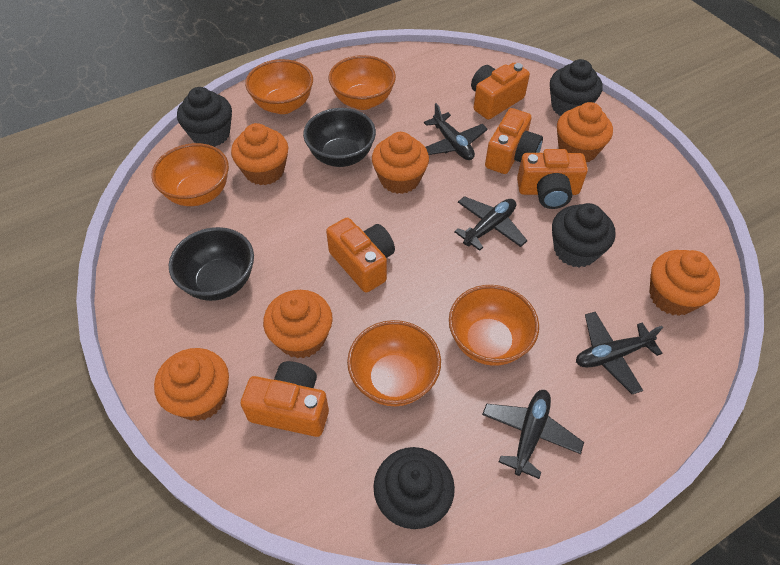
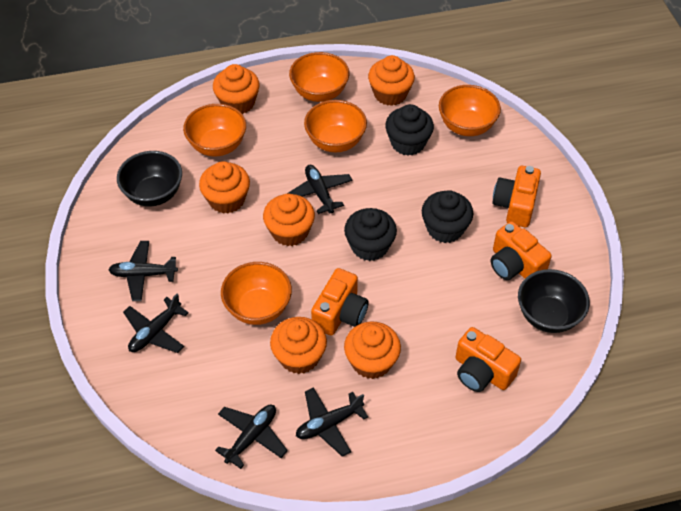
black cupcake: [177,87,232,147] [373,447,455,529] [550,59,603,116] [552,203,615,268] = 4 -> [344,208,397,261] [385,104,434,156] [422,190,473,243] = 3
black plane: [424,103,488,160] [454,196,528,251] [482,390,584,479] [576,312,663,394] = 4 -> [108,241,178,301] [123,294,189,353] [215,405,288,469] [287,165,352,214] [296,387,368,457] = 5
orange camera: [241,361,329,437] [326,218,395,293] [471,63,530,120] [485,108,543,174] [517,149,588,209] = 5 -> [311,268,369,336] [456,327,521,392] [491,221,552,280] [492,166,541,227] = 4

